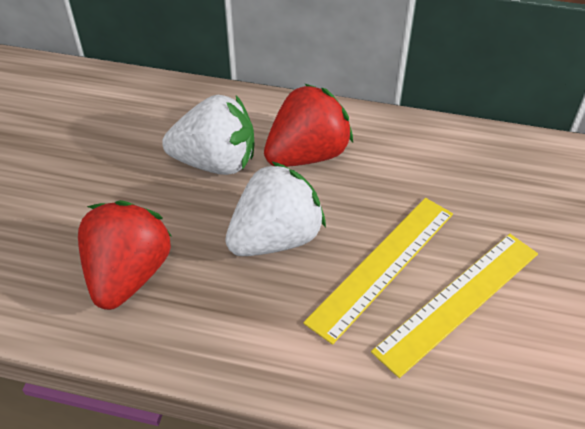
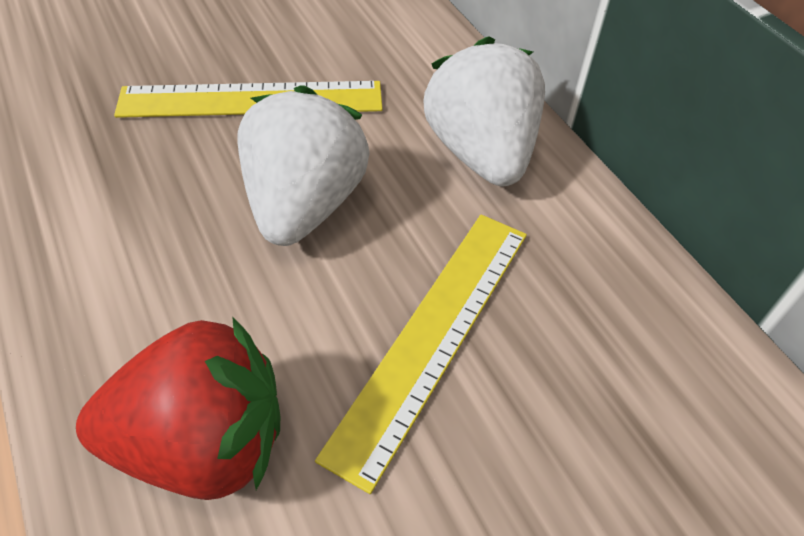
red strawberry: [78,200,172,310] [264,84,353,167] = 2 -> [76,316,280,500] = 1

